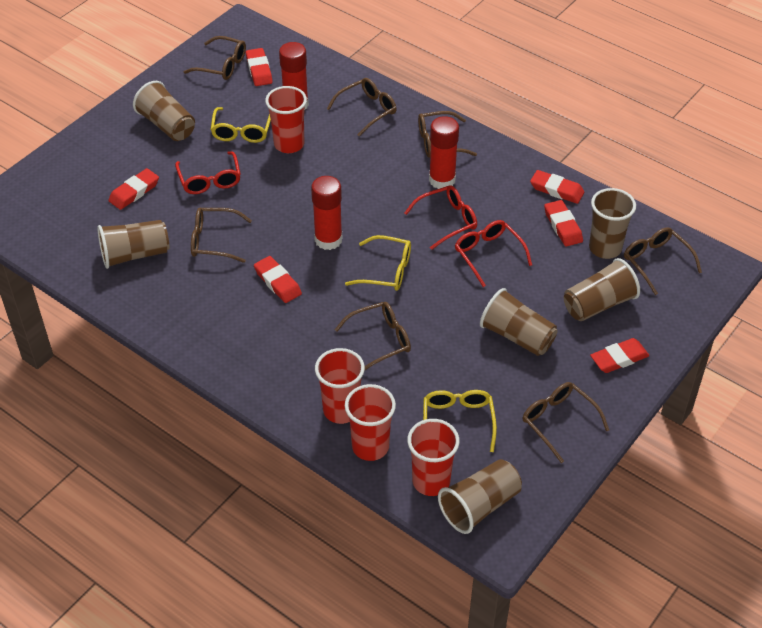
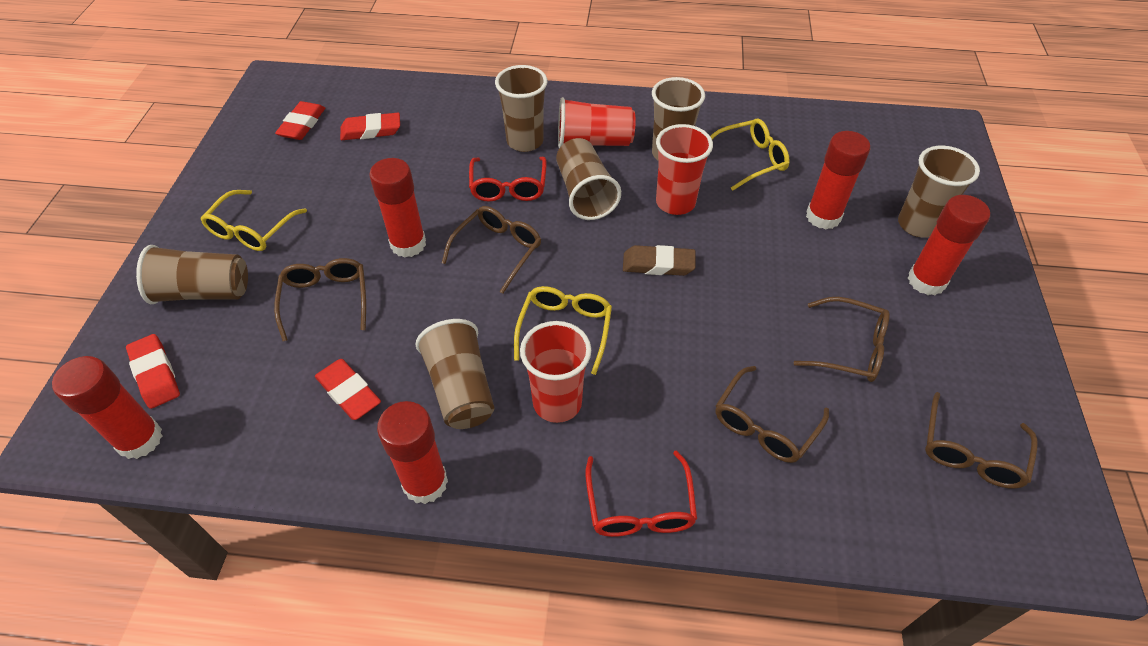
brown eraser: none = 0 -> [623,245,696,276] = 1
brown glasses: [184,36,246,80] [191,208,252,263] [327,78,397,137] [335,302,411,371] [418,111,477,158] [523,382,609,463] [624,227,702,295] = 7 -> [274,258,366,341] [442,206,541,293] [715,366,829,463] [794,297,890,382] [925,392,1038,489] = 5
red cup: [265,86,307,153] [315,348,365,424] [345,384,396,461] [407,419,460,496] = 4 -> [520,321,591,423] [558,97,636,148] [656,124,713,215] = 3
red eraser: [108,168,159,210] [246,48,273,86] [254,256,302,303] [530,170,584,204] [544,200,583,247] [590,338,650,373] = 6 -> [126,334,180,409] [275,101,325,140] [315,359,381,420] [340,113,400,140] = 4
red glasses: [175,151,241,194] [404,185,477,250] [455,220,532,287] = 3 -> [469,157,547,202] [586,450,697,537] = 2
red glue stick: [279,42,309,109] [311,176,342,250] [429,116,459,189] = 3 -> [52,356,162,459] [369,158,426,257] [377,401,448,504] [806,131,870,229] [908,195,990,295] = 5

